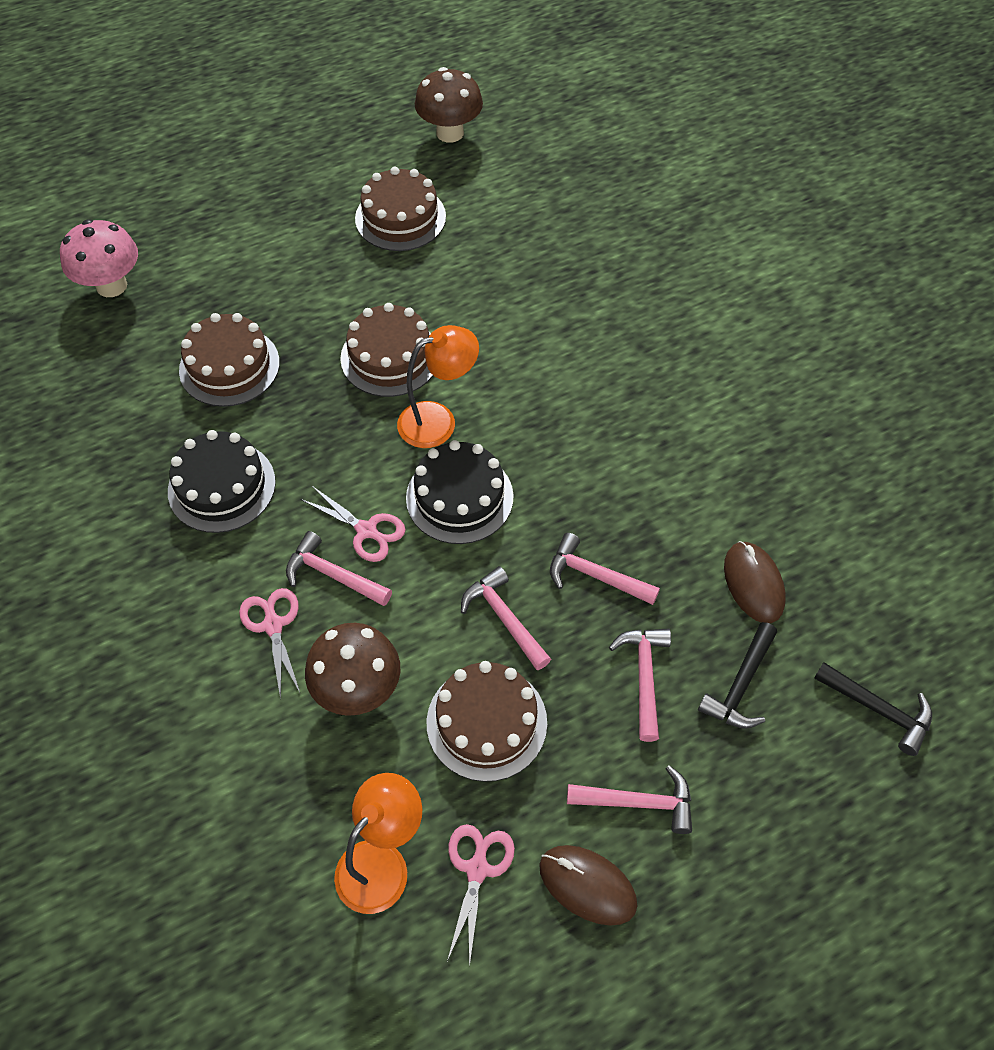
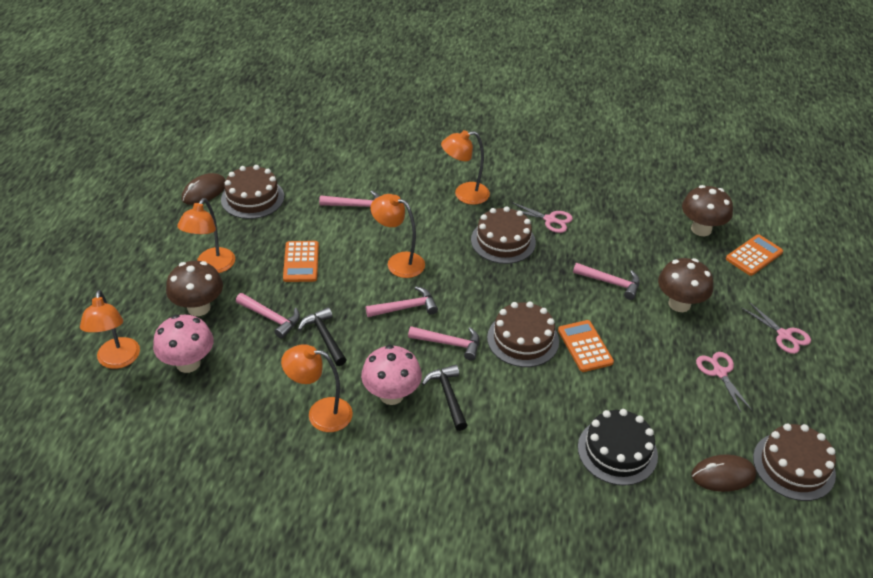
black cake: [168,430,276,533] [406,440,514,544] = 2 -> [578,409,658,486] = 1
brown mushroom: [305,623,400,716] [415,67,483,143] = 2 -> [166,261,223,316] [658,258,713,312] [682,185,733,236] = 3
orange calculator: none = 0 -> [283,241,319,282] [558,320,614,372] [726,234,783,276] = 3
orange lamp: [334,773,422,914] [397,325,479,448] = 2 -> [80,290,140,369] [177,198,235,273] [281,344,353,432] [370,194,425,278] [441,130,490,205] = 5
pink mushroom: [60,219,138,297] = 1 -> [153,314,214,373] [361,345,422,405] = 2

